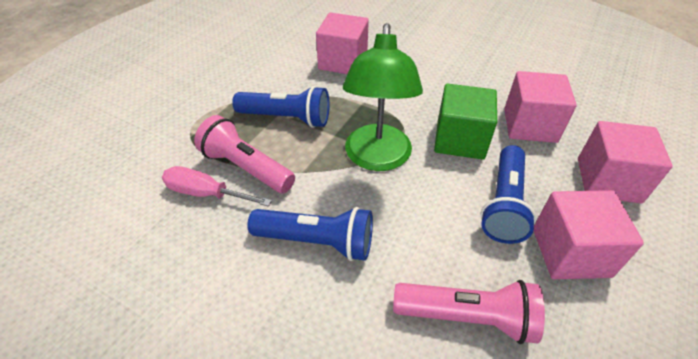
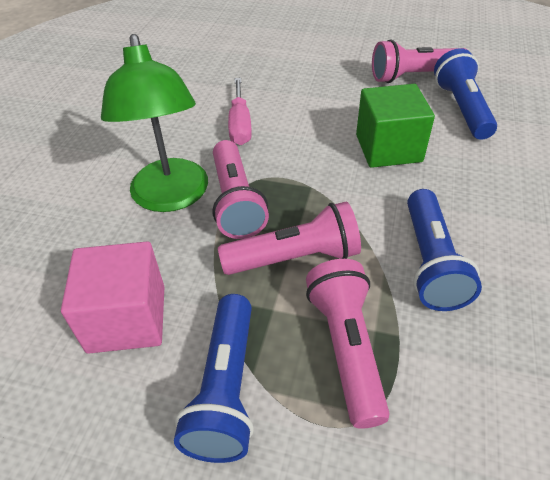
pink cube: [316,12,369,74] [504,71,577,143] [533,190,644,279] [578,121,673,204] = 4 -> [61,242,164,354] = 1
pink flashlight: [194,115,295,193] [393,280,545,344] = 2 -> [212,140,269,239] [218,201,361,275] [306,259,390,429] [372,39,469,83] = 4

